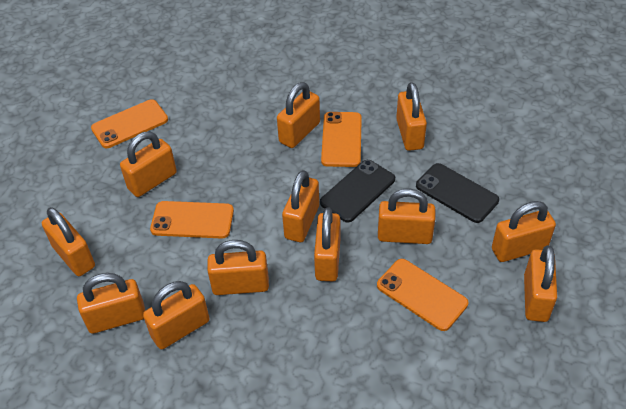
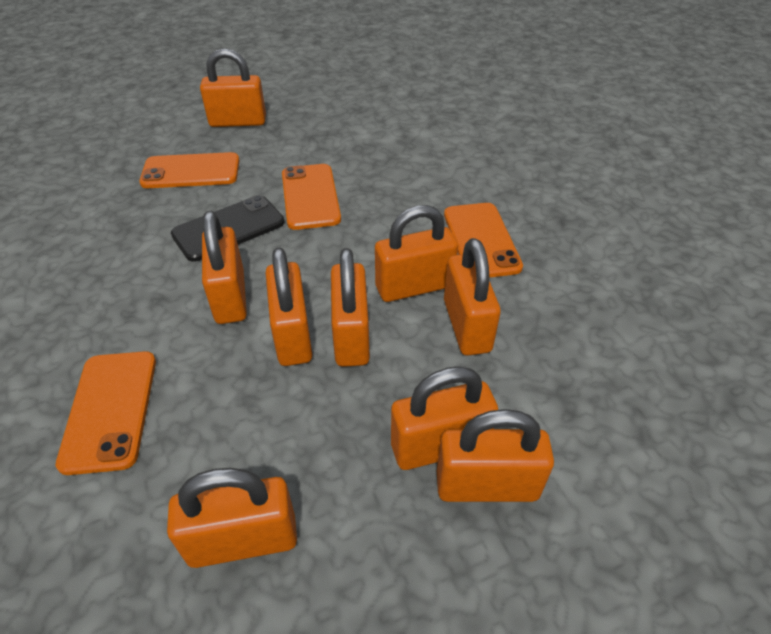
black phone: [320,160,395,223] [416,163,499,223] = 2 -> [171,195,285,262] = 1
orange padlock: [42,207,95,276] [77,273,145,334] [120,132,177,197] [143,281,210,349] [207,240,269,295] [277,82,320,148] [282,170,319,242] [314,207,340,281] [378,188,436,244] [396,82,427,151] [492,201,556,262] [524,245,557,322] = 12 -> [167,468,297,568] [200,48,266,127] [202,211,247,324] [266,247,312,366] [331,248,370,367] [375,205,458,302] [391,366,498,470] [437,409,554,502] [444,238,501,356] = 9

